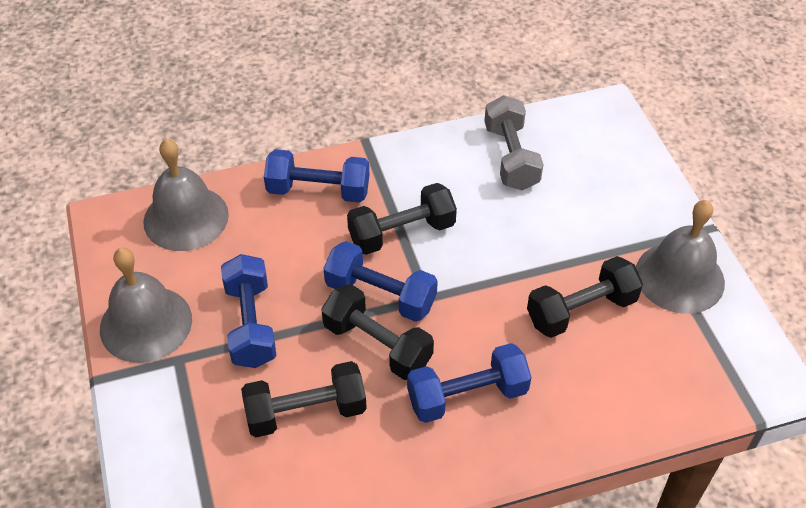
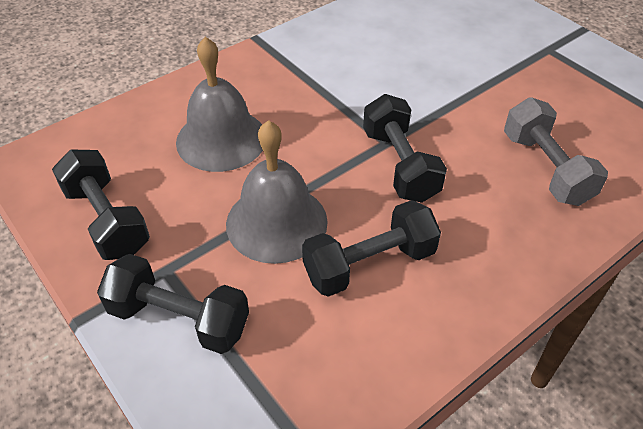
blue dumbbell: [221,254,276,368] [264,149,369,203] [323,241,438,322] [407,343,532,423] = 4 -> none = 0
grey bell: [100,248,192,363] [143,139,229,251] [636,200,725,314] = 3 -> [176,37,263,172] [226,120,328,264] = 2

